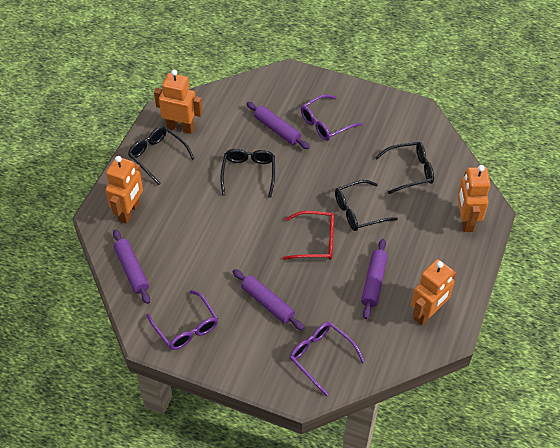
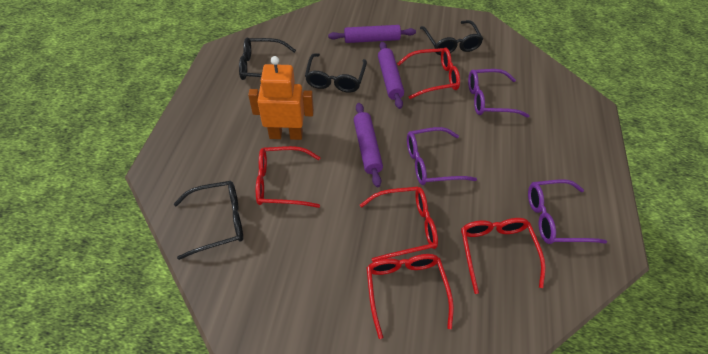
orange robot: [106,156,143,224] [154,70,203,134] [411,259,456,325] [457,165,491,232] = 4 -> [248,56,314,140] = 1
purple rolling pin: [113,229,150,304] [233,269,304,330] [246,102,310,149] [361,239,388,319] = 4 -> [328,25,416,43] [354,103,383,187] [378,42,404,109] = 3
red glasses: [282,211,334,260] = 1 -> [256,146,321,208] [360,187,438,262] [366,254,454,339] [397,48,460,99] [461,218,546,294] = 5

